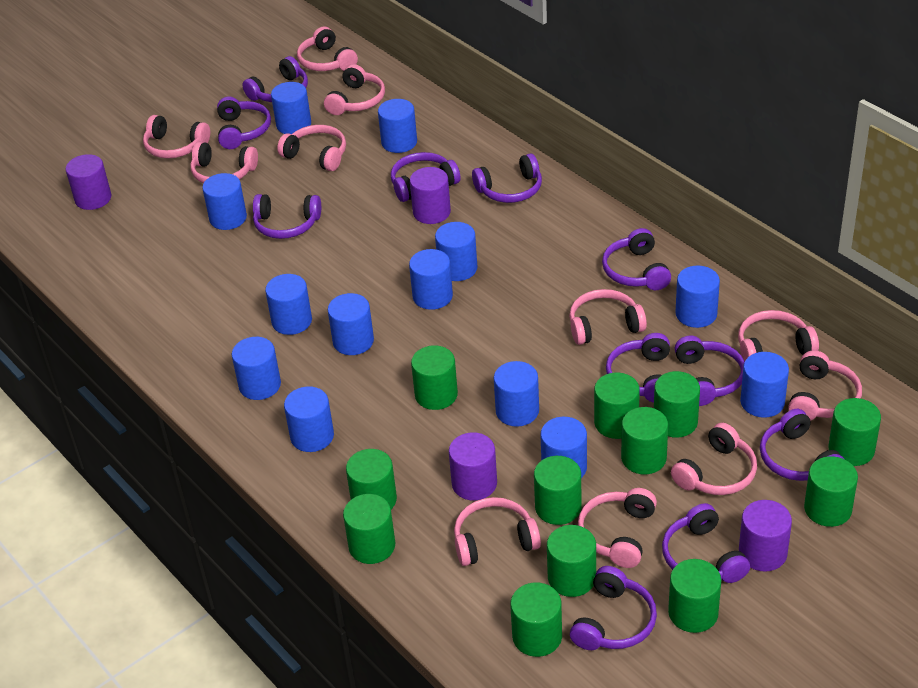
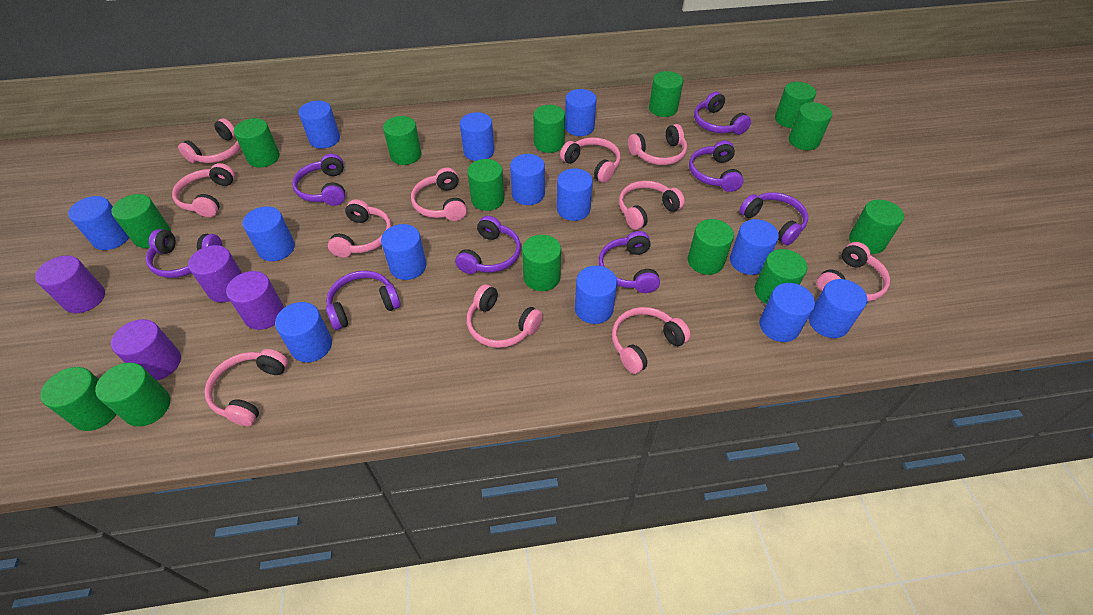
green cylinder: [343,494,395,564] [346,449,397,509] [411,345,458,410] [510,583,562,657] [534,456,582,525] [547,525,596,597] [594,373,640,439] [621,407,668,474] [654,371,700,438] [668,559,721,633] [804,456,858,527] [829,398,881,466] = 12 -> [40,367,117,431] [95,363,170,427] [111,194,171,248] [234,118,280,167] [383,116,422,165] [467,159,504,211] [522,235,561,291] [533,105,565,153] [649,71,683,117] [688,219,734,275] [755,249,807,304] [775,82,816,128] [789,102,832,150] [849,200,904,254] = 14
purple headphones: [217,97,271,149] [242,56,308,102] [253,194,321,239] [391,152,460,202] [472,153,542,203] [570,566,657,650] [602,228,671,290] [606,333,670,403] [662,503,750,583] [675,336,745,406] [760,409,844,481] = 11 -> [146,229,222,278] [292,154,345,206] [326,271,401,330] [455,216,521,274] [599,231,660,293] [689,140,744,192] [694,92,751,135] [739,192,808,245] = 8

